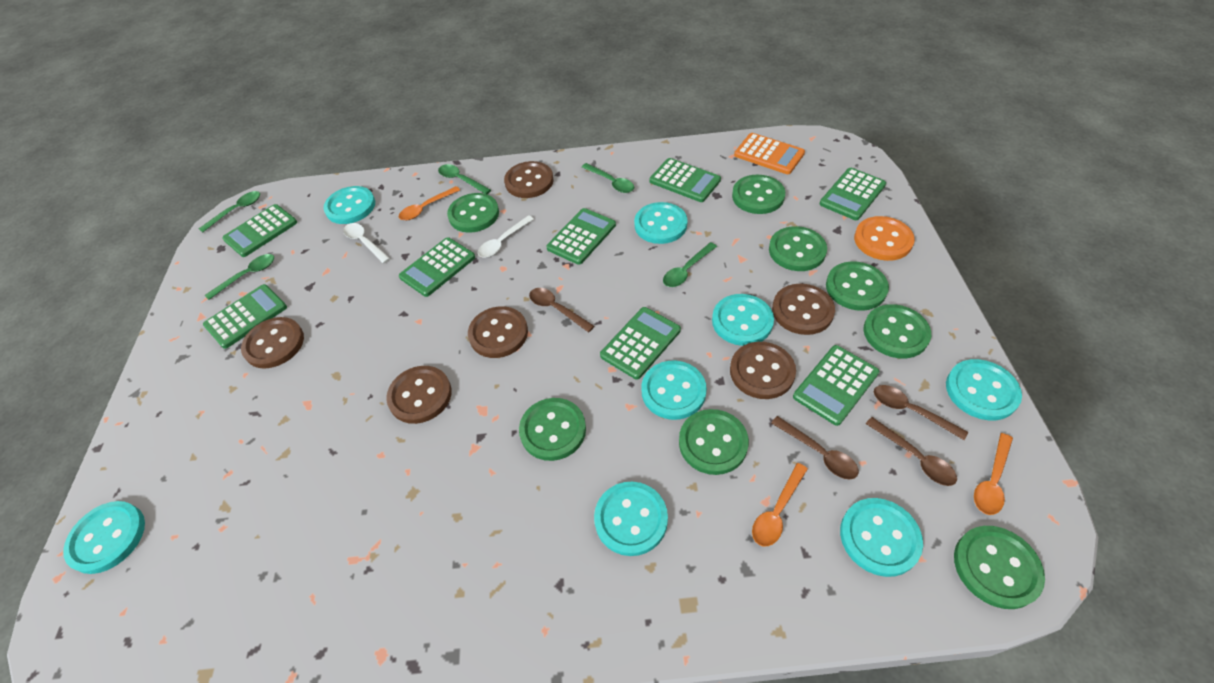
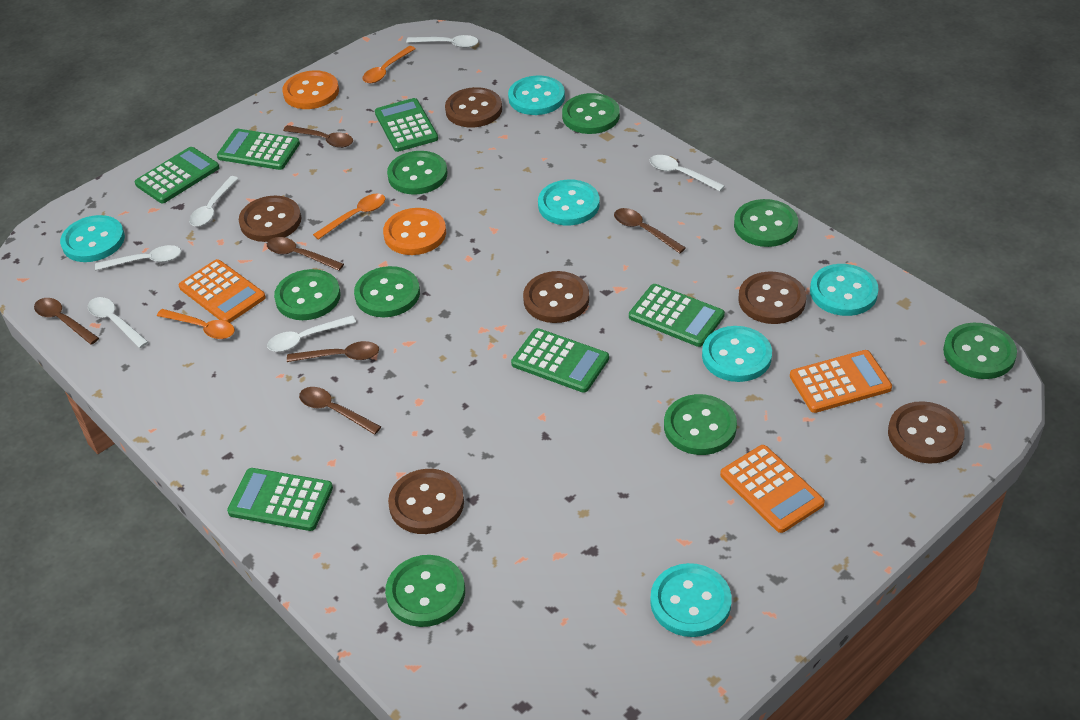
brown spoon: [529,288,594,332] [771,416,859,479] [866,417,957,486] [874,385,968,440] = 4 -> [34,298,99,345] [267,237,344,271] [283,125,353,148] [287,341,379,362] [299,387,381,435] [614,208,686,253] = 6
green calculator: [203,284,287,349] [222,204,297,257] [399,237,475,297] [546,208,616,265] [600,307,681,380] [650,158,721,202] [793,345,879,426] [820,168,886,220] = 8 -> [135,147,219,203] [217,129,300,170] [227,468,333,531] [375,98,438,152] [511,328,609,393] [629,284,725,347] = 6
green spoon: [199,191,260,233] [205,254,274,300] [438,164,491,194] [582,163,634,193] [663,242,717,287] = 5 -> none = 0
orange button: [854,216,915,261] = 1 -> [283,70,339,109] [383,208,446,255] = 2
orange calculator: [734,133,805,174] = 1 -> [179,259,266,323] [720,445,825,533] [790,350,892,413] = 3
turquoise button: [63,501,145,574] [324,186,375,224] [594,482,668,556] [634,202,688,244] [641,361,707,420] [712,294,774,346] [840,498,923,577] [946,359,1022,420] = 8 -> [60,215,125,262] [508,75,565,115] [538,180,600,225] [650,563,732,637] [702,326,772,382] [810,264,879,316] = 6
white spoon: [343,223,390,263] [478,215,534,257] = 2 -> [88,297,148,348] [95,245,181,270] [189,176,239,227] [267,315,356,352] [406,35,478,48] [650,155,725,191] = 6

